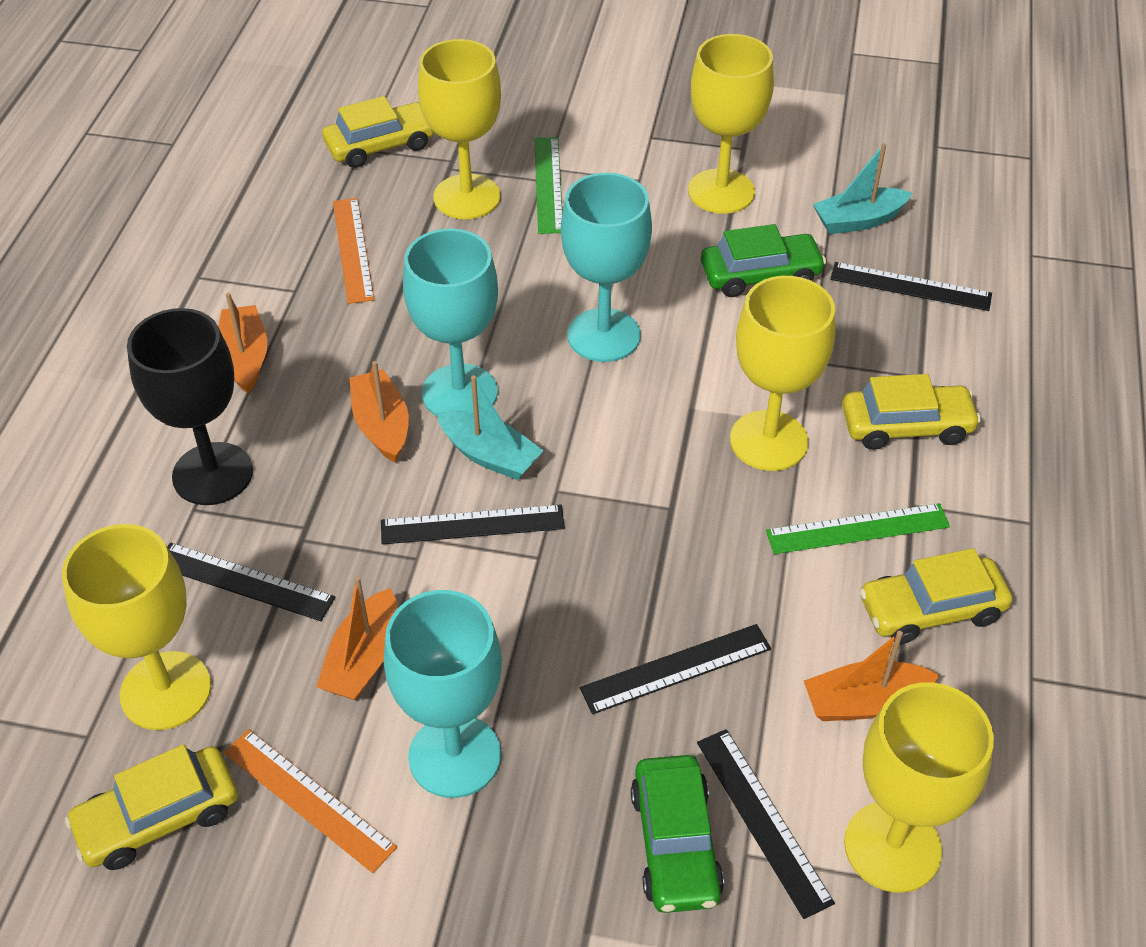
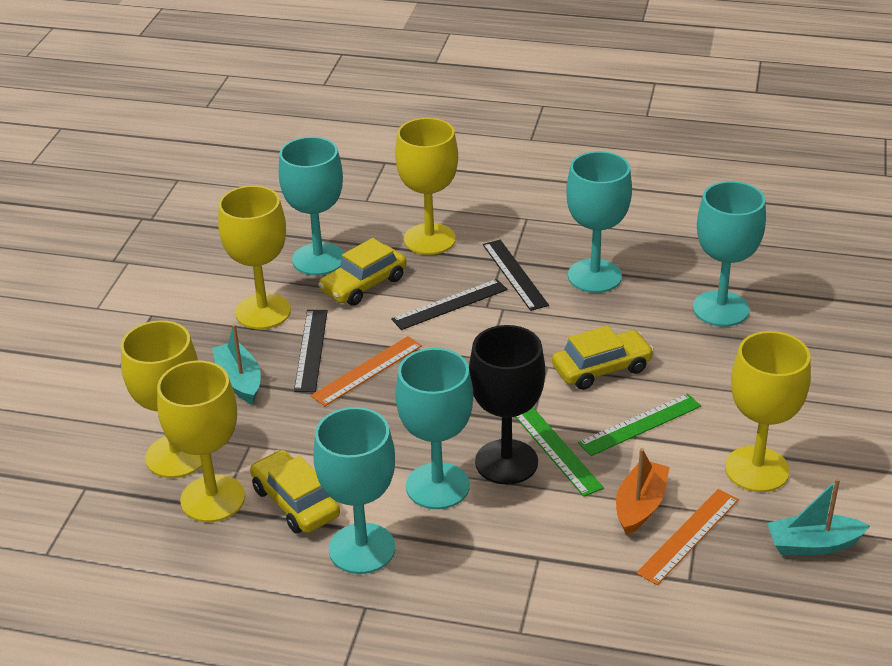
black ruler: [167,542,335,621] [381,505,565,544] [580,624,771,714] [697,729,835,919] [830,262,992,311] = 5 -> [294,310,328,392] [391,279,508,330] [483,240,549,311] = 3
green car: [631,755,724,913] [701,224,826,297] = 2 -> none = 0
orange boat: [218,293,268,394] [316,576,398,700] [349,361,409,463] [804,631,939,721] = 4 -> [616,448,670,535] = 1
turquoise goblet: [384,590,502,798] [403,228,498,417] [561,173,652,362] = 3 -> [279,137,344,275] [313,407,395,574] [395,348,473,509] [566,151,632,293] [693,181,766,327] = 5
yellow car: [65,744,238,870] [322,96,435,168] [842,374,981,450] [859,548,1012,644] = 4 -> [250,450,340,534] [318,238,407,306] [552,326,654,390] = 3

